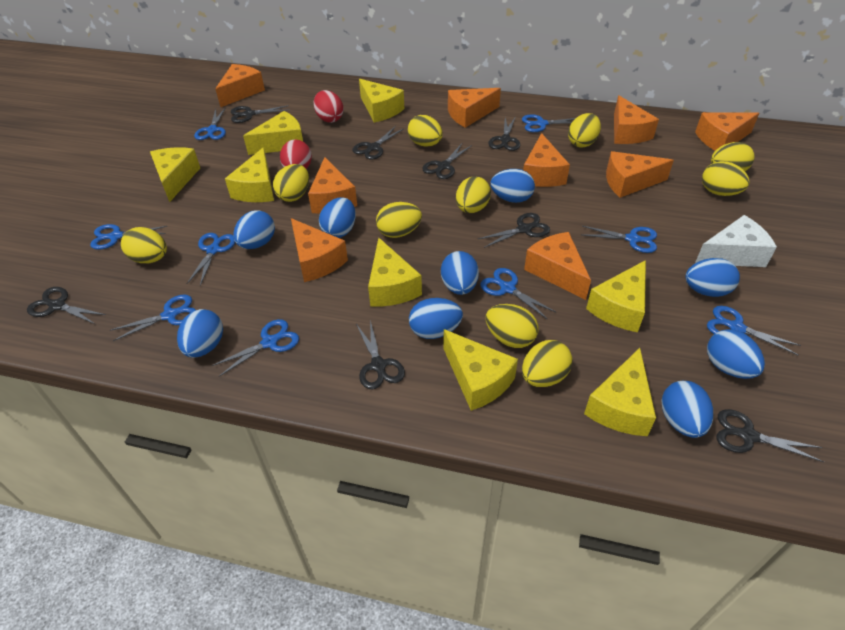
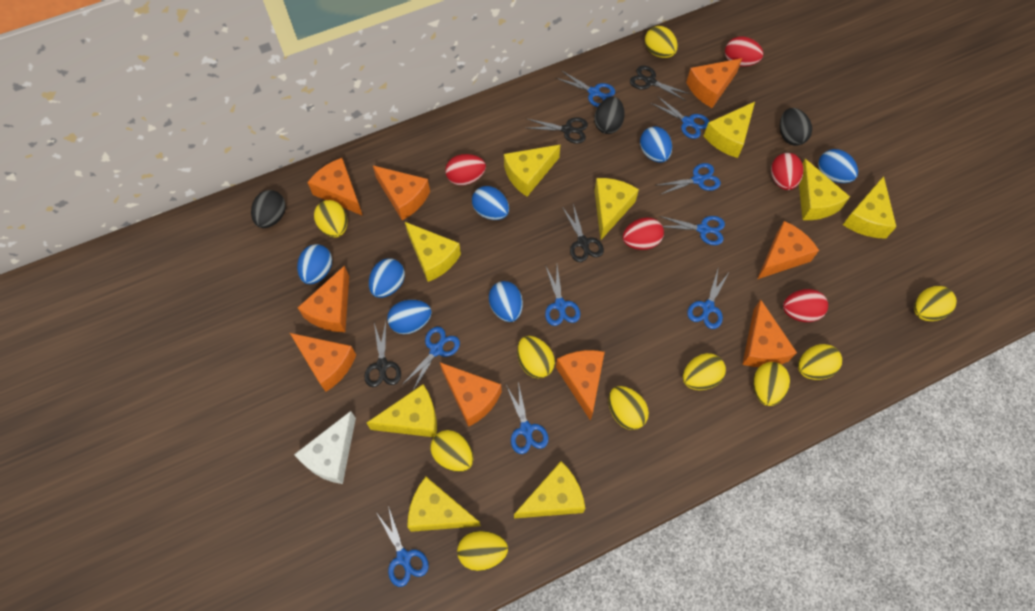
black egg: none = 0 -> [251,190,286,228] [594,97,625,134] [780,108,812,146] = 3
black scissors: [27,287,106,324] [231,105,289,123] [352,126,403,160] [356,320,405,389] [422,144,472,179] [478,213,550,248] [488,118,520,151] [716,409,824,462] = 8 -> [364,322,401,387] [527,117,588,144] [563,204,604,262] [630,66,690,101] = 4
blue egg: [177,309,223,358] [233,210,275,249] [319,197,356,238] [409,298,463,339] [441,251,479,295] [490,169,535,203] [661,381,713,438] [685,258,740,297] [707,329,765,379] = 9 -> [297,244,332,284] [369,258,405,298] [387,300,432,334] [472,186,509,220] [489,281,523,322] [640,127,672,163] [818,149,858,183] = 7
red egg: [280,139,312,169] [314,90,344,123] = 2 -> [445,154,486,186] [623,218,664,250] [725,36,763,67] [771,153,803,190] [783,289,828,322] = 5
yellow cheese: [150,147,200,202] [225,147,274,202] [243,111,303,155] [359,78,404,123] [368,238,422,307] [443,329,518,411] [584,348,656,436] [586,260,646,332] = 8 -> [367,384,437,437] [405,222,461,282] [407,477,481,532] [504,145,560,196] [514,461,585,519] [594,178,639,240] [704,102,755,158] [799,159,850,220] [843,176,896,239] = 9

